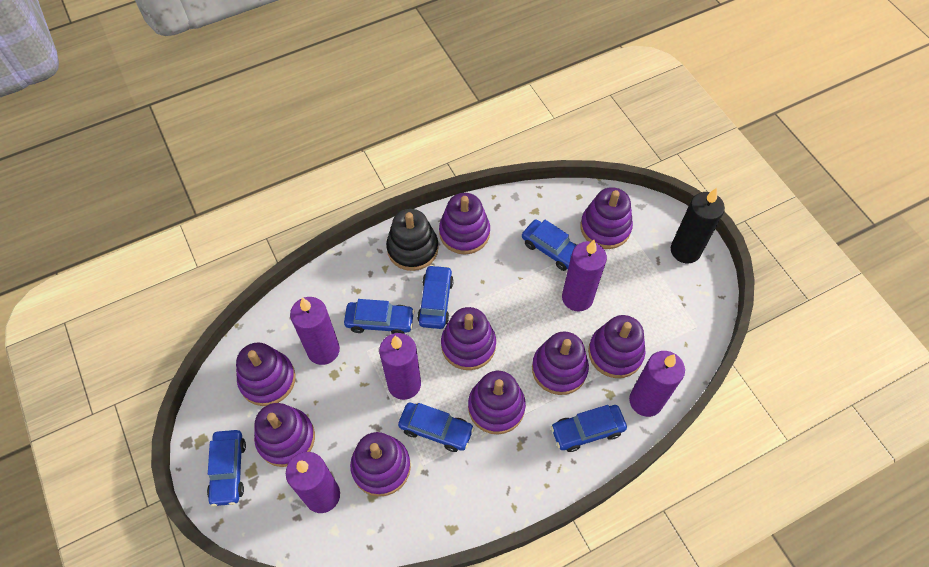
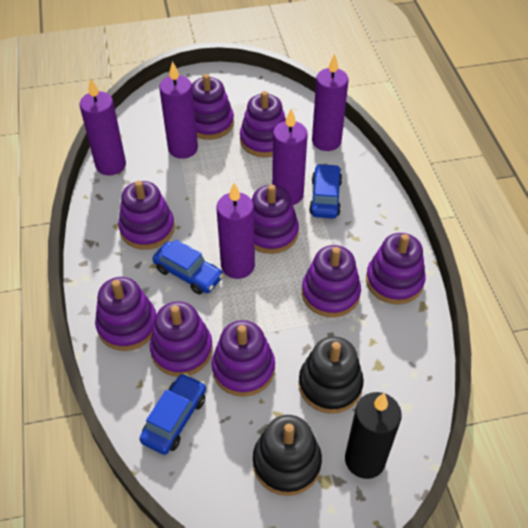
black stacking toy: [386,209,438,271] = 1 -> [253,415,322,496] [298,336,364,414] = 2
blue car: [207,430,246,507] [344,299,415,334] [398,403,474,452] [417,265,454,329] [522,219,577,271] [551,405,627,452] = 6 -> [139,373,206,455] [152,240,224,294] [309,163,342,219] = 3

